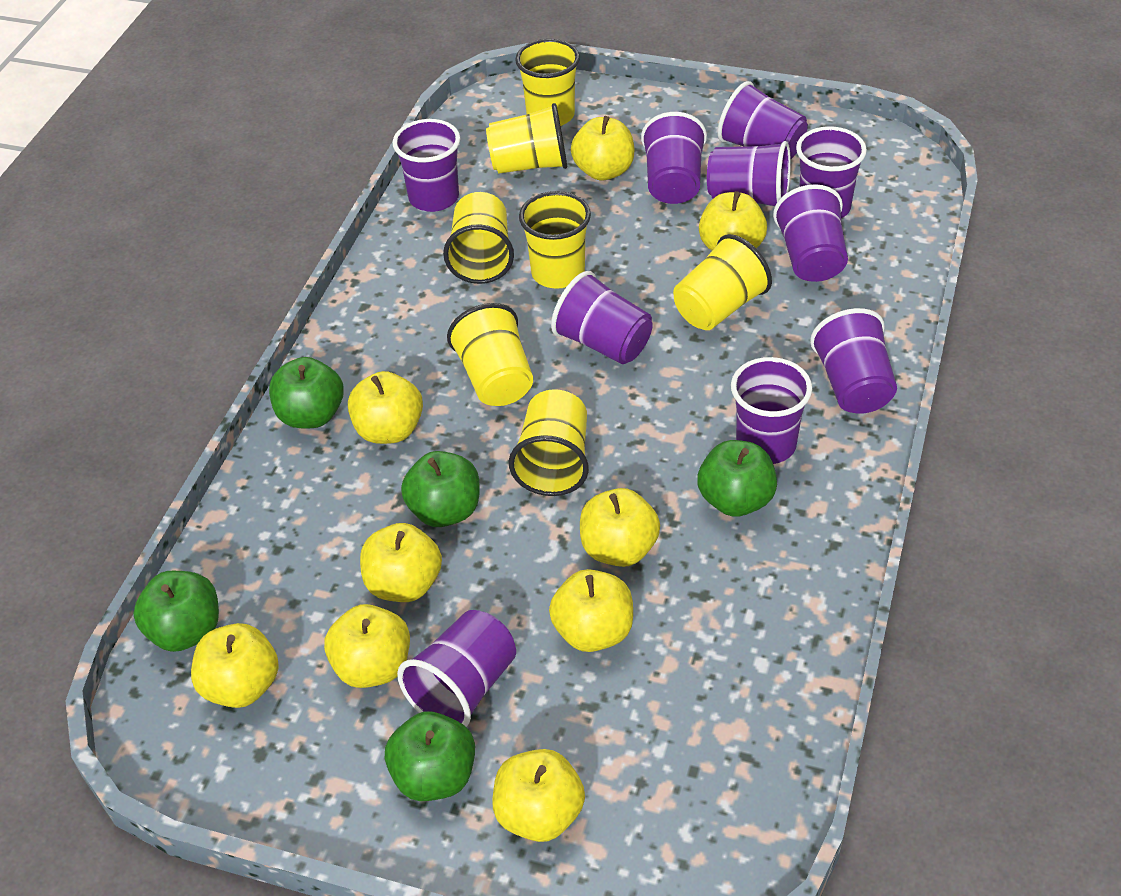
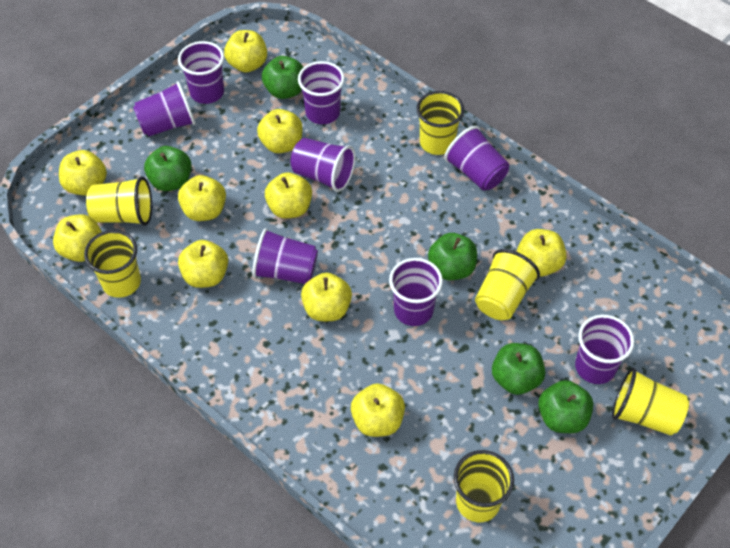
purple cup: [393,119,460,212] [397,610,516,727] [551,271,653,364] [641,112,707,204] [707,141,791,206] [717,81,808,159] [731,357,812,464] [773,184,848,282] [796,126,867,218] [810,308,897,414] = 10 -> [133,81,196,137] [178,41,224,104] [252,228,318,284] [291,138,356,192] [298,61,345,124] [389,258,443,326] [444,126,509,191] [575,314,635,384] = 8
yellow apple: [191,623,279,708] [324,604,410,688] [348,371,423,444] [360,523,442,602] [492,749,585,842] [549,569,633,652] [571,116,635,180] [580,488,660,567] [699,191,767,250] = 9 -> [53,214,102,262] [59,150,107,196] [178,175,226,221] [178,240,228,288] [224,30,267,73] [257,109,303,153] [265,172,312,218] [301,272,352,321] [351,383,405,437] [517,229,566,277] = 10
yellow cup: [443,192,514,284] [447,303,533,406] [486,103,567,174] [509,389,589,496] [515,39,580,126] [519,191,591,289] [673,234,772,330] = 7 -> [84,230,141,298] [86,177,152,226] [416,91,464,155] [454,450,514,522] [475,249,540,320] [612,368,689,436] = 6

